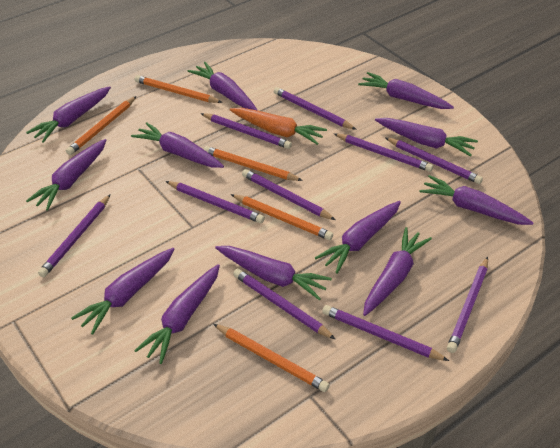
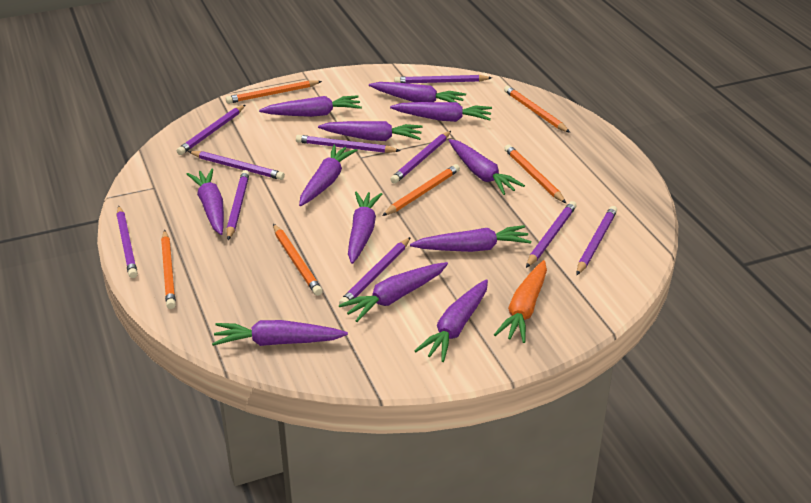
orange pencil: [66,96,136,155] [135,75,223,103] [203,146,303,181] [213,324,329,392] [231,194,333,240] = 5 -> [161,230,176,309] [226,80,322,104] [273,224,323,296] [382,164,460,216] [504,86,570,133] [504,145,566,203] = 6

